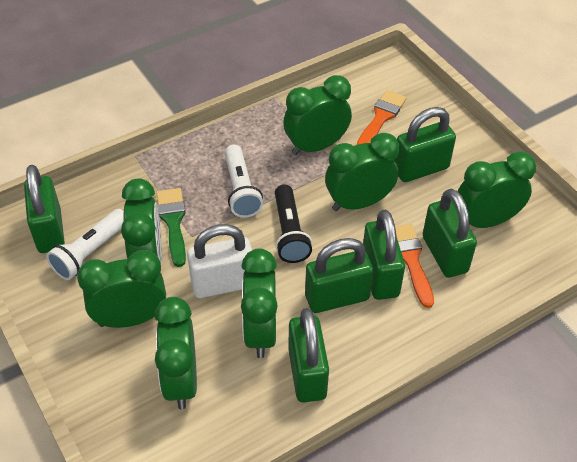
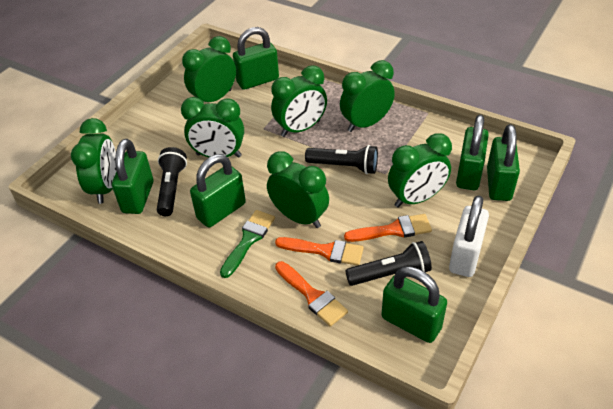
black flashlight: [275,184,312,263] = 1 -> [157,147,187,216] [305,145,378,174] [345,241,432,286] = 3
orange brush: [357,90,406,145] [395,224,434,308] = 2 -> [275,237,364,266] [275,261,348,327] [344,214,432,242] = 3
white flashlight: [46,209,124,280] [225,145,263,218] = 2 -> none = 0

